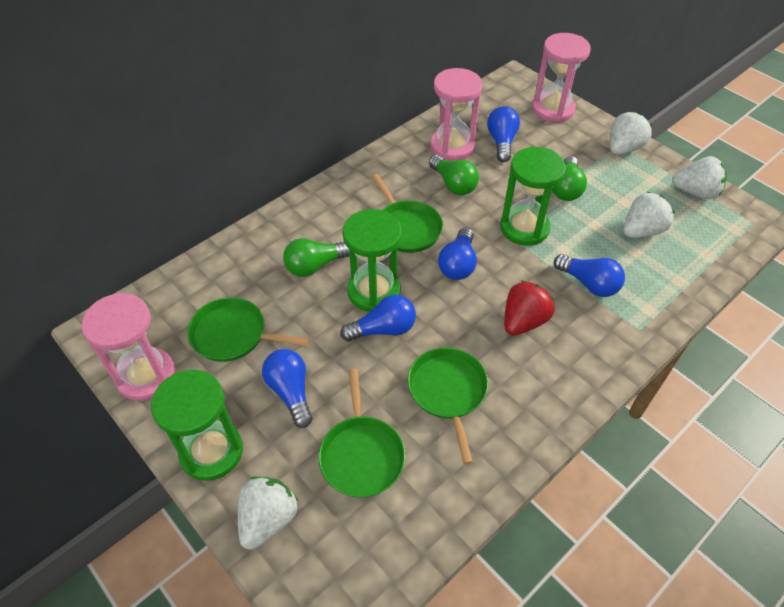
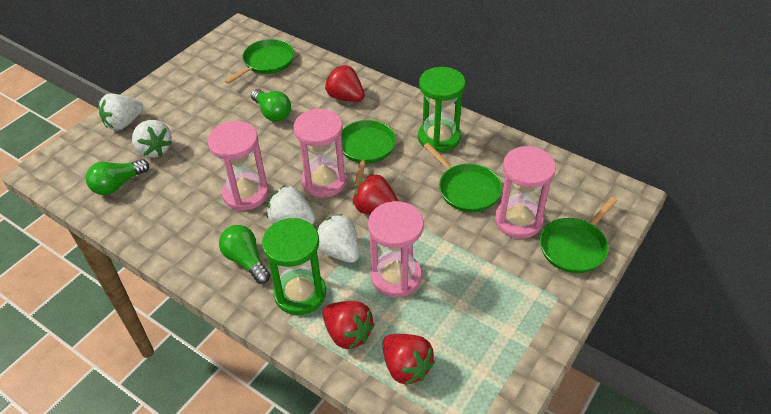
blue light bulb: [262,349,313,428] [340,295,416,341] [438,228,477,280] [487,106,520,162] [554,254,625,297] = 5 -> none = 0
green hourglass: [151,370,243,481] [343,209,402,312] [500,147,566,246] = 3 -> [262,218,326,315] [418,67,465,152] = 2
pink hourglass: [81,293,175,401] [430,68,482,161] [532,33,591,123] = 3 -> [208,121,269,211] [294,109,347,198] [368,201,424,297] [495,146,556,239] = 4
red strawberry: [504,280,555,336] = 1 -> [323,301,375,350] [325,65,364,102] [353,174,398,215] [382,334,435,385] = 4

